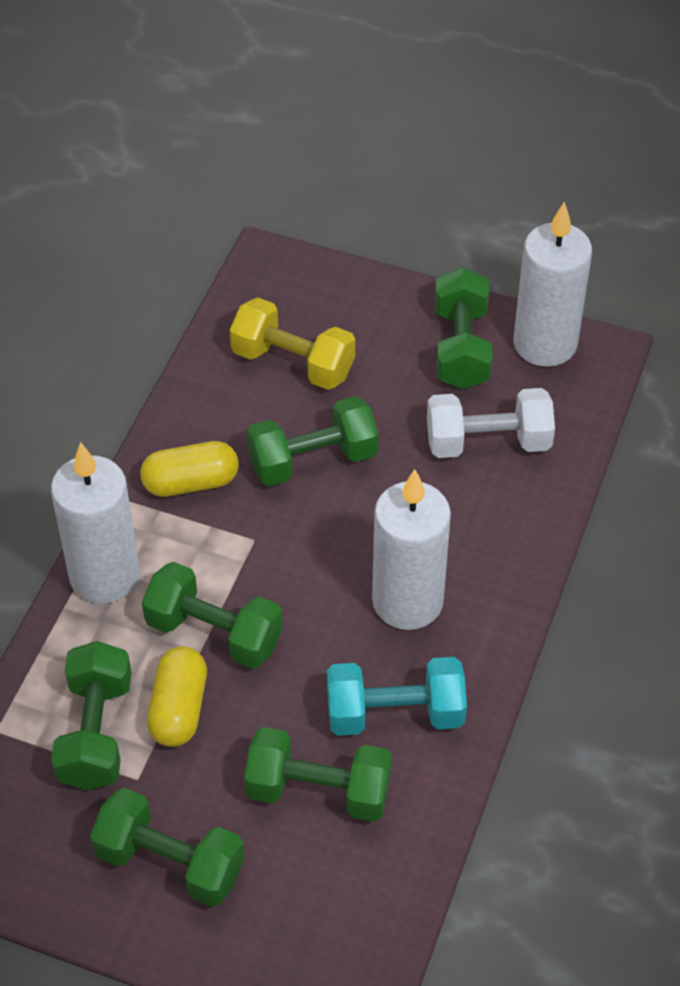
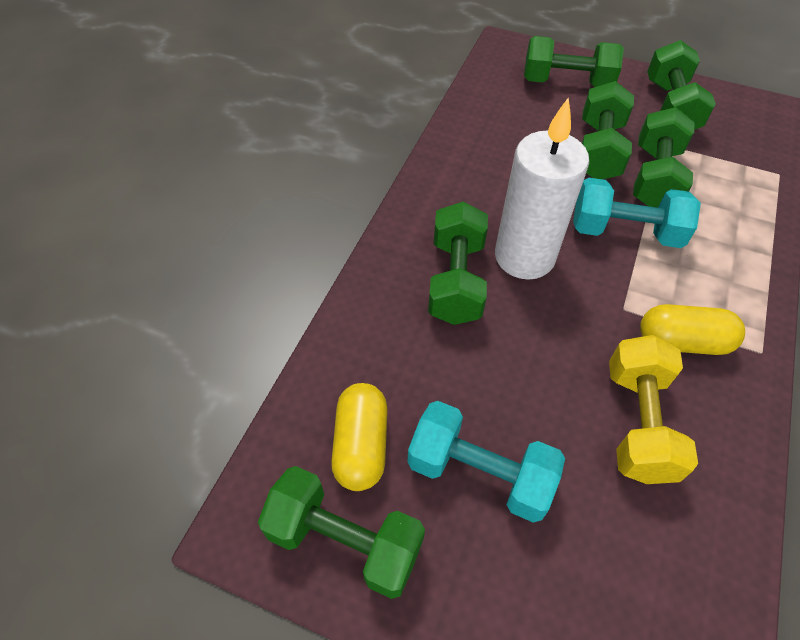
turquoise dumbbell: [327,657,467,736] = 1 -> [408,401,565,523] [573,178,701,248] = 2
white candle: [51,442,140,604] [372,469,451,630] [513,202,592,367] = 3 -> [495,97,589,280] = 1
white dumbbell: [427,388,555,458] = 1 -> none = 0

